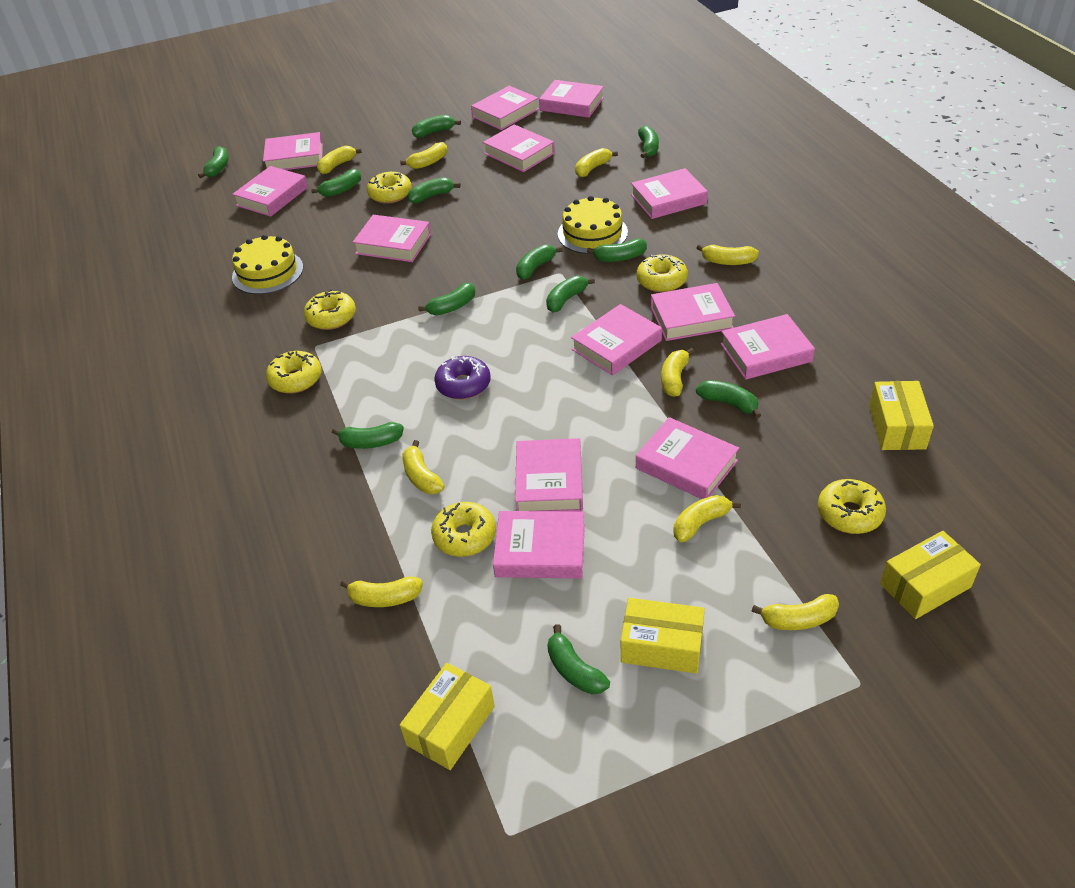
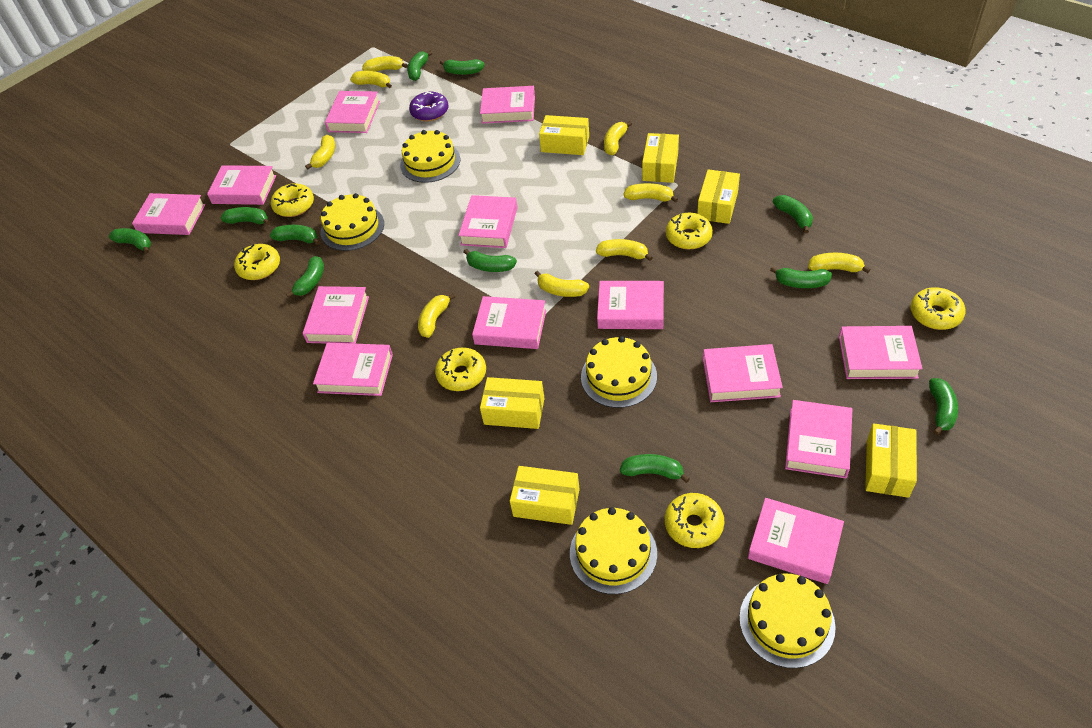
green banana: [198,146,228,178] [311,169,361,197] [332,422,404,449] [408,177,460,203] [412,115,461,137] [418,283,475,316] [516,244,563,280] [546,276,595,312] [547,624,610,694] [587,238,647,262] [638,126,659,158] [696,380,761,418] = 12 -> [109,228,151,254] [221,207,270,225] [270,225,320,245] [286,256,324,298] [407,51,432,81] [440,59,485,75] [463,249,517,272] [620,454,690,483] [770,267,832,288] [773,195,813,233] [929,378,958,435] = 11
yellow box: [400,663,495,770] [621,598,705,674] [869,381,934,450] [880,531,981,619] = 4 -> [480,377,544,429] [510,466,580,525] [539,115,589,155] [642,133,679,183] [697,169,740,224] [865,423,917,498] = 6
yellow cake: [232,235,303,294] [558,196,628,254] = 2 -> [320,193,384,251] [400,130,460,183] [570,507,657,594] [581,336,657,408] [739,574,836,668] = 5

